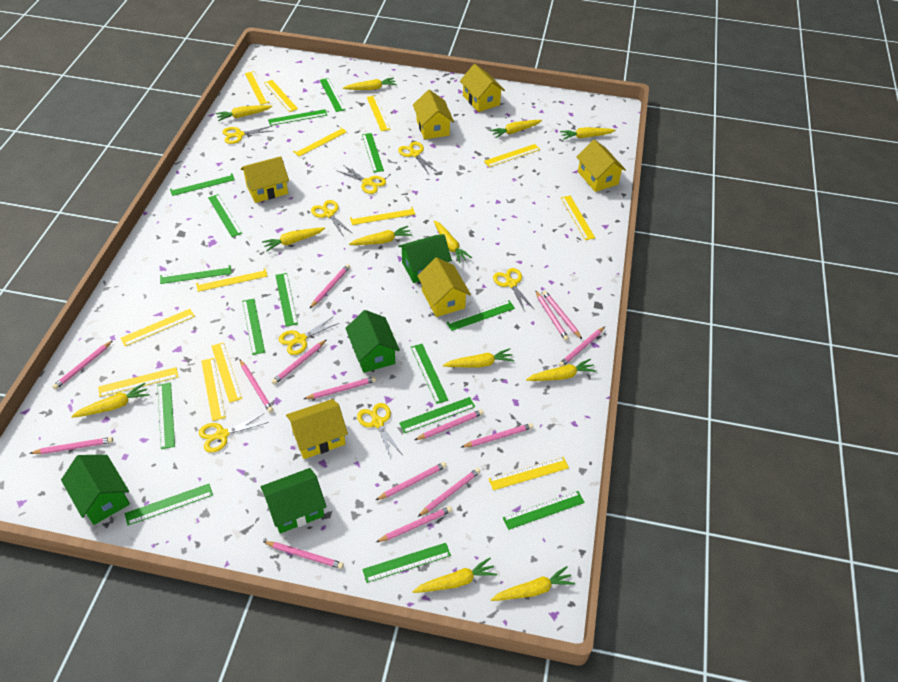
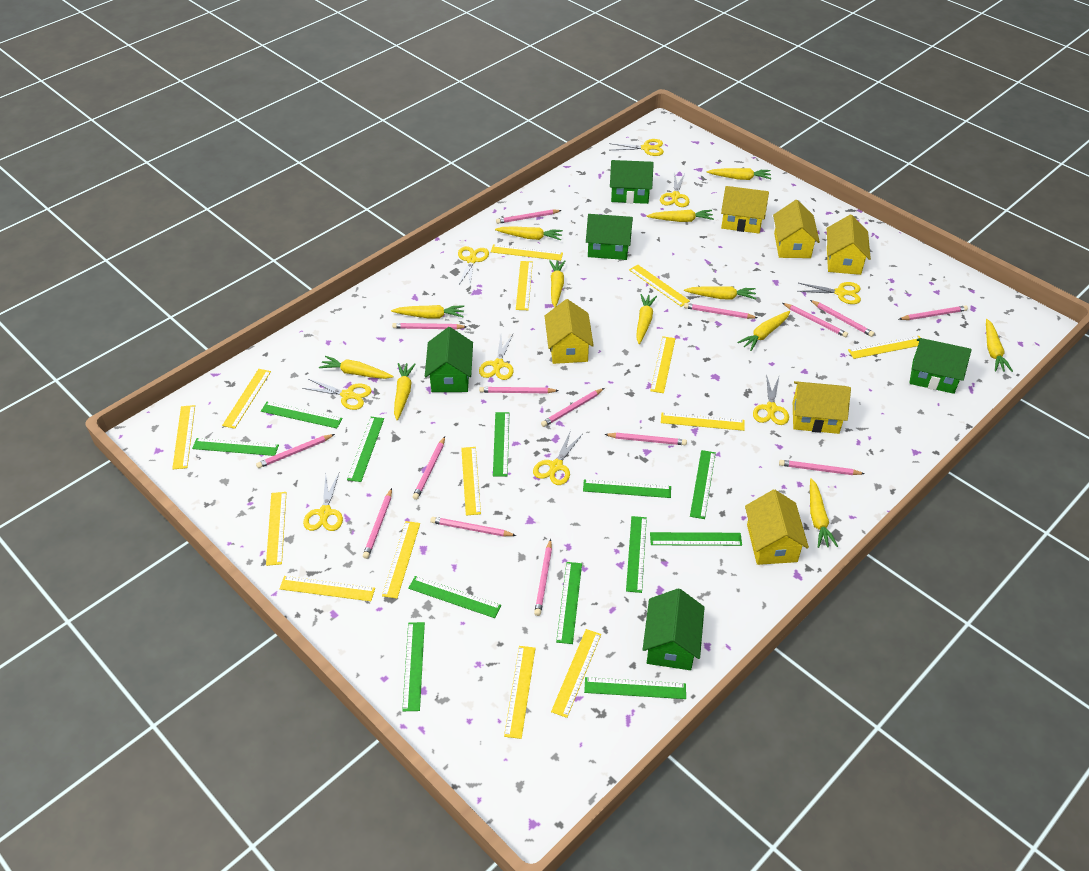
green house: [61,455,130,525] [260,468,327,534] [345,310,400,373] [398,234,452,283] = 4 -> [425,327,473,392] [586,214,633,260] [610,160,654,204] [643,588,705,670] [909,338,972,394] = 5
green ruler: [125,484,213,526] [158,383,175,449] [160,265,231,284] [170,173,235,196] [208,194,242,237] [242,299,265,355] [268,109,327,126] [275,273,298,327] [320,78,345,112] [362,133,384,172] [362,543,451,583] [399,397,475,433] [411,344,448,404] [446,300,515,331] [503,491,585,530] = 15 -> [192,438,279,456] [261,402,343,428] [347,417,384,482] [402,622,425,711] [408,576,501,618] [493,412,509,476] [556,562,582,644] [583,480,671,498] [584,677,686,699] [626,516,647,593] [650,532,742,546] [690,450,716,519] = 12
yellow ruler: [98,367,178,397] [121,309,195,346] [196,268,268,292] [201,358,226,421] [211,342,242,403] [245,71,270,105] [264,80,298,112] [293,127,347,157] [350,207,415,225] [367,95,391,131] [484,144,540,167] [488,457,569,490] [561,196,595,240] = 13 -> [172,405,195,469] [222,369,271,429] [266,492,287,566] [279,576,375,601] [382,521,420,598] [461,447,481,515] [491,244,563,261] [504,646,535,739] [516,261,533,310] [551,629,601,718] [629,264,690,307] [650,336,675,393] [661,412,745,431] [848,336,920,359] = 14
yellow scissors: [199,413,269,453] [223,126,272,144] [279,317,339,355] [311,200,352,237] [338,165,386,194] [357,403,403,458] [398,142,437,174] [493,268,535,312] = 8 -> [302,379,371,410] [303,473,343,531] [458,246,489,286] [479,334,514,380] [533,430,582,485] [609,139,664,156] [660,173,690,207] [753,374,789,425] [797,282,861,304] = 9

